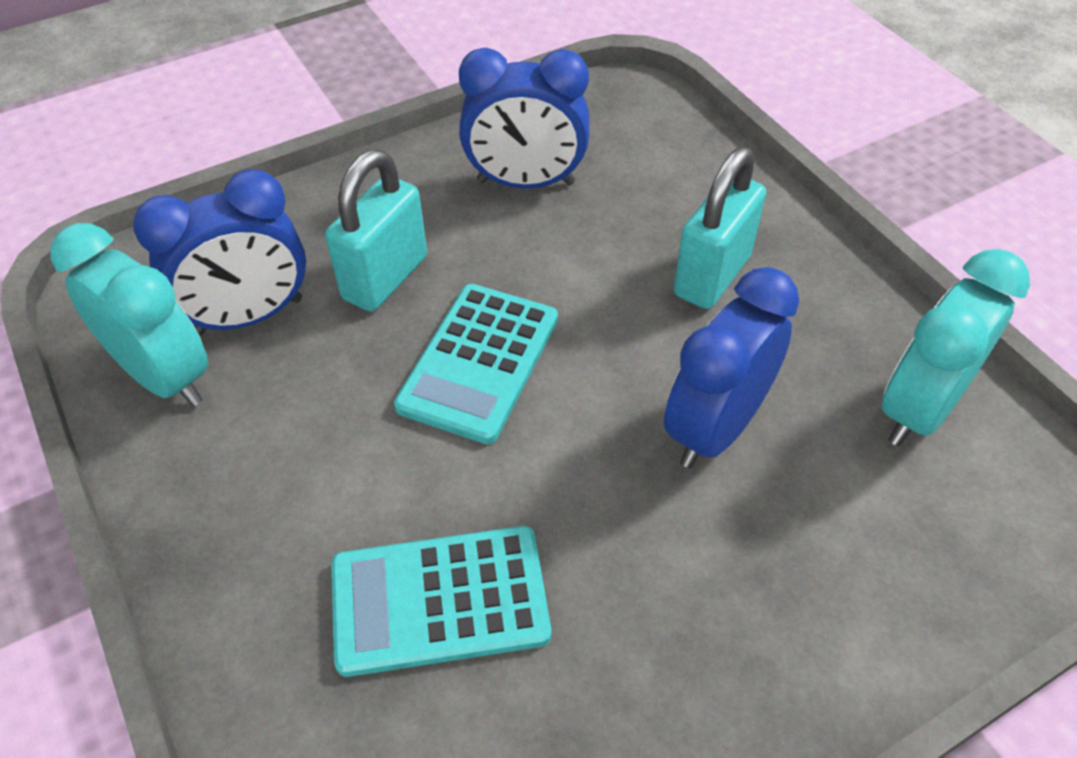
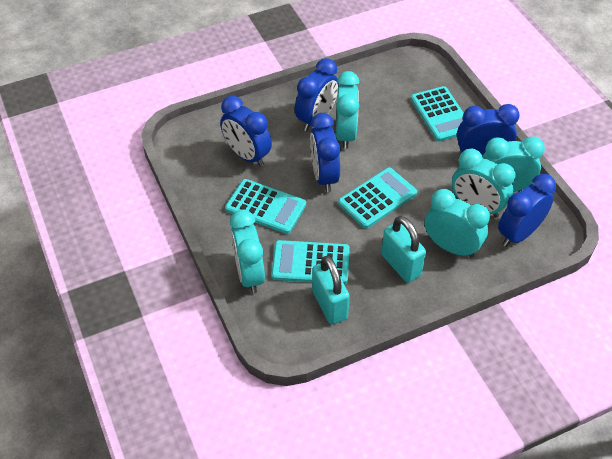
blue clock: [133,169,306,335] [459,48,589,189] [664,267,799,468] = 3 -> [220,96,272,167] [295,58,339,131] [310,113,340,192] [457,104,520,157] [498,174,556,247] = 5
turquoise calculator: [331,526,551,677] [394,284,558,444] = 2 -> [225,179,306,234] [272,240,350,284] [338,167,417,228] [411,86,464,141] = 4
turquoise clock: [50,223,208,407] [881,249,1030,446] = 2 -> [230,209,265,294] [336,71,359,149] [425,189,490,258] [452,149,515,218] [482,137,545,192] = 5

